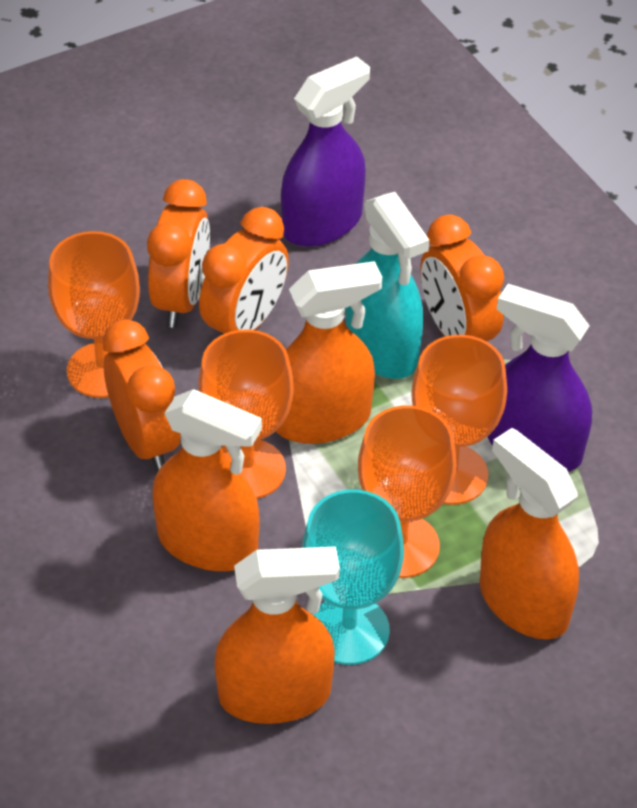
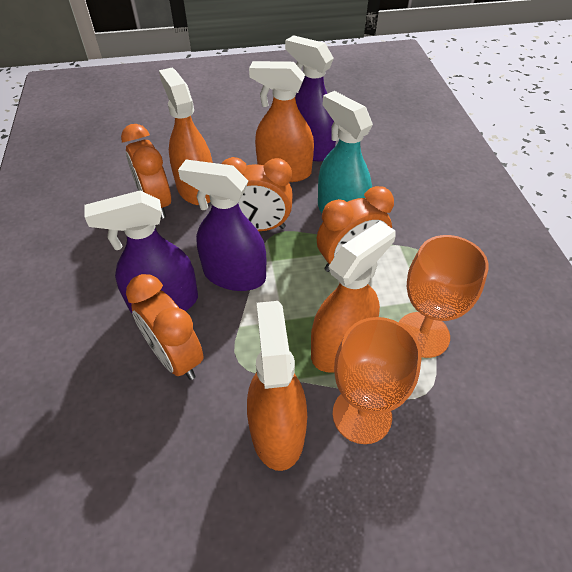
orange goblet: [48,231,140,398] [198,329,294,499] [358,405,456,578] [411,335,507,505] = 4 -> [333,317,422,444] [399,235,489,358] = 2
purple spray bottle: [281,56,370,247] [487,284,592,472] = 2 -> [84,190,198,313] [178,160,266,291] [285,35,336,162] = 3
turquoise goblet: [302,489,404,665] = 1 -> none = 0

